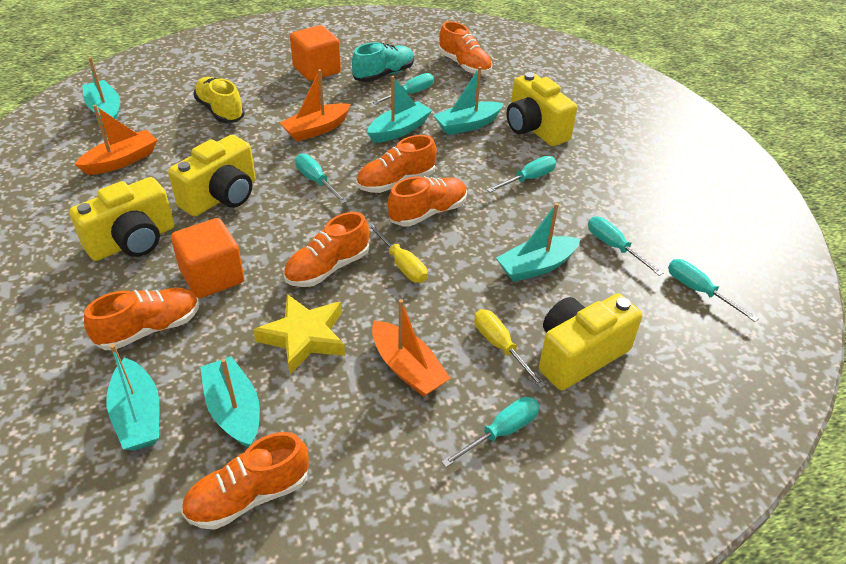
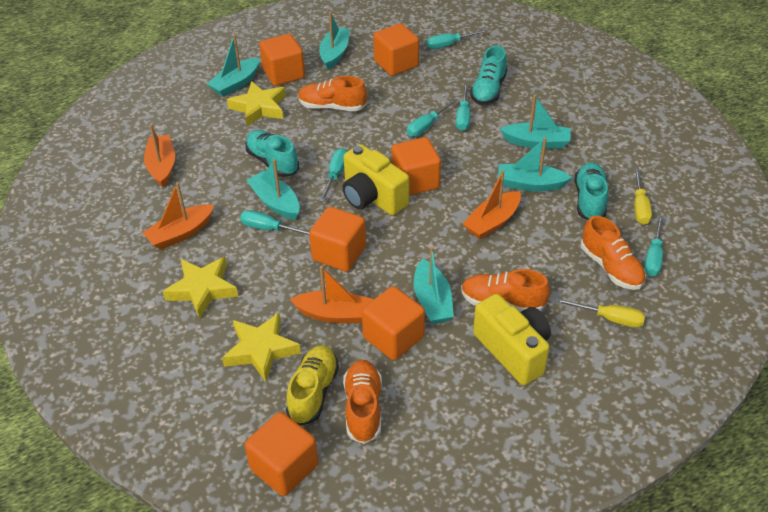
orange boat: [74,105,157,175] [280,69,351,142] [372,299,451,397] = 3 -> [143,182,214,250] [144,124,175,187] [290,266,373,323] [463,170,521,239] = 4
orange cube: [171,218,244,298] [290,25,341,81] = 2 -> [245,412,318,496] [259,34,305,86] [309,207,366,272] [362,286,425,360] [373,23,419,76] [391,137,441,196] = 6
orange shoe: [84,288,199,350] [181,432,309,530] [283,212,369,287] [356,135,437,193] [388,176,467,227] [439,21,492,75] = 6 -> [298,76,367,111] [343,360,382,444] [461,269,550,311] [581,216,646,290] = 4
turquoise shoe: [352,42,414,82] = 1 -> [245,130,299,177] [470,46,507,105] [574,162,608,220] = 3
yellow camera: [69,177,174,261] [168,135,256,217] [507,72,577,146] [539,294,643,390] = 4 -> [342,144,409,215] [473,294,551,385] = 2
yellow star: [253,294,345,374] = 1 -> [163,257,238,319] [222,313,301,382] [227,81,286,127] = 3

